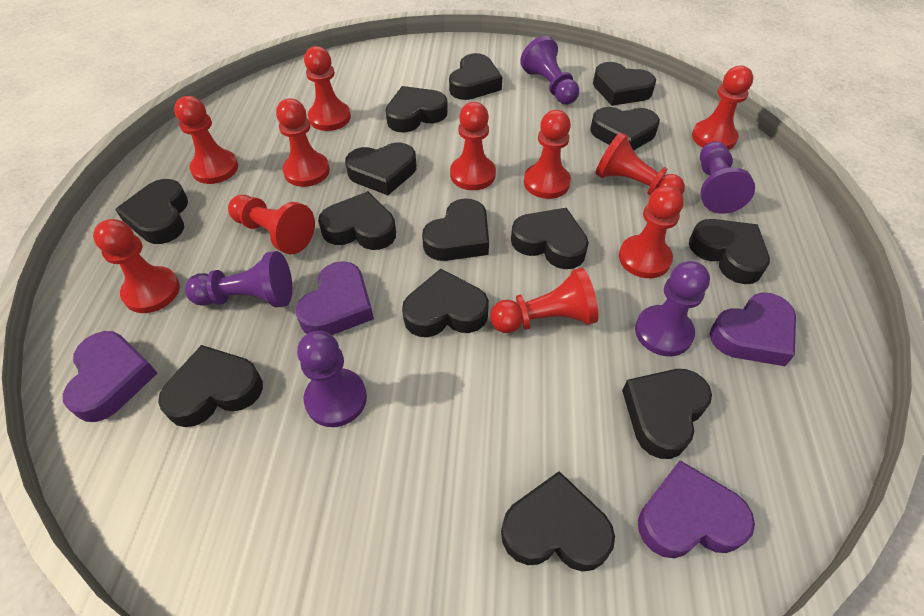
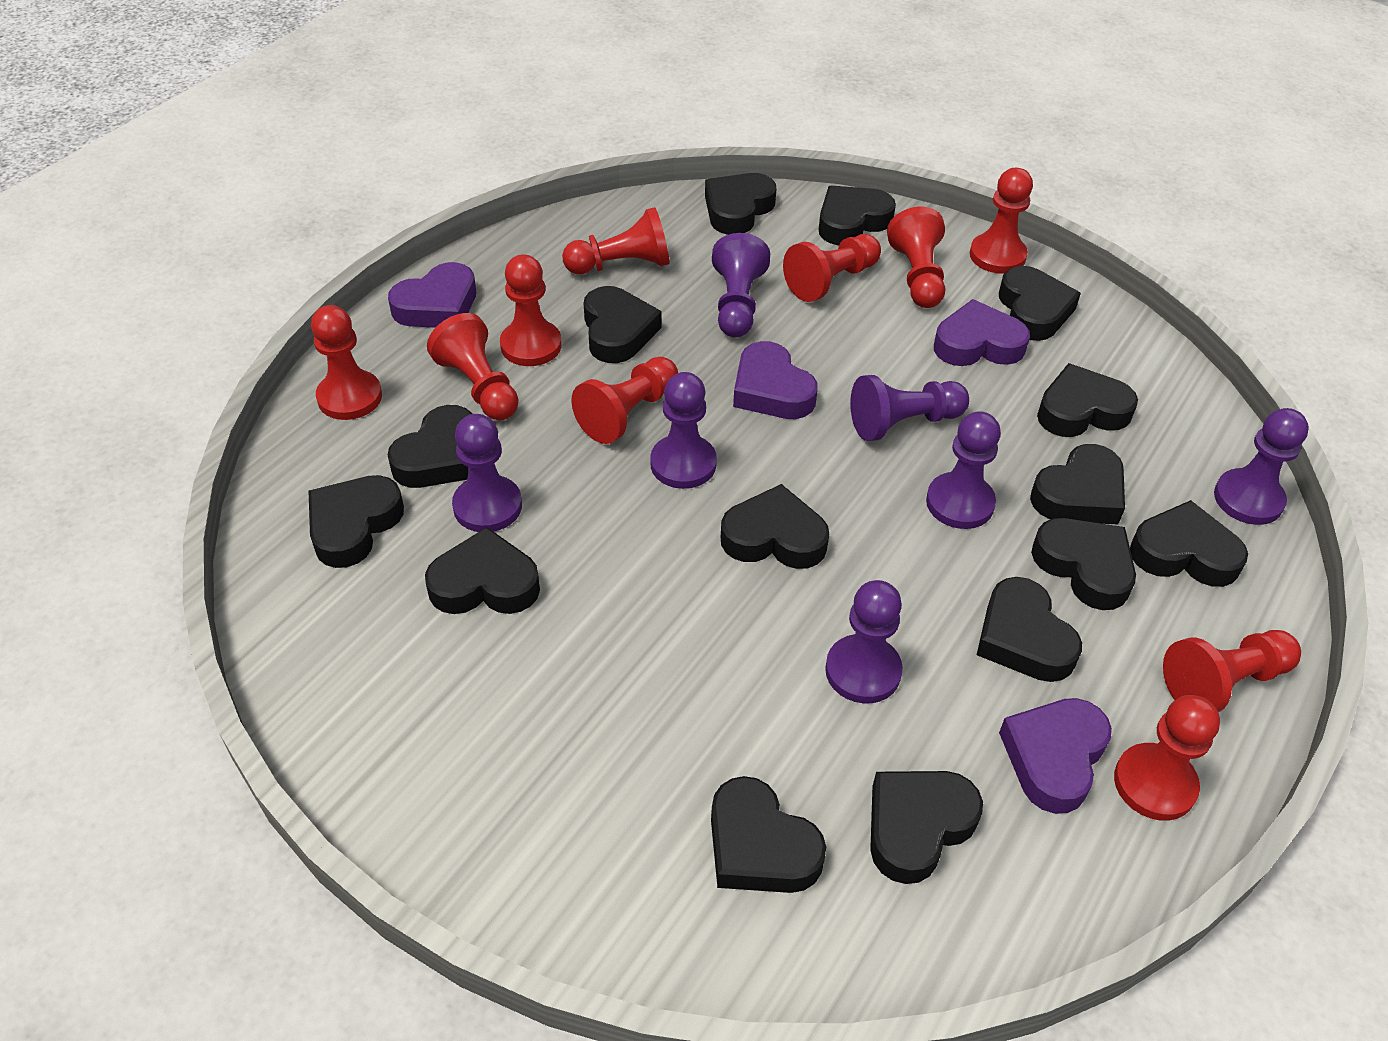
black heart: [115,179,188,244] [158,345,263,427] [318,191,396,250] [345,143,416,195] [386,86,448,133] [402,269,489,337] [422,198,489,261] [449,53,502,100] [501,471,615,572] [511,208,589,269] [590,107,660,151] [593,62,656,106] [622,369,712,459] [689,219,770,284] = 14 -> [308,475,404,568] [388,405,473,488] [425,527,540,614] [584,286,662,363] [705,173,777,235] [711,776,826,893] [721,484,829,569] [819,186,896,245] [870,771,983,884] [977,577,1082,682] [999,266,1081,341] [1030,444,1125,524] [1031,518,1136,610] [1037,363,1138,437] [1130,500,1248,587] = 15
purple pawn: [185,251,292,308] [297,331,367,427] [520,36,579,104] [635,261,710,356] [700,141,755,214] = 5 -> [452,414,522,532] [650,372,717,489] [712,233,770,337] [825,580,903,703] [850,375,969,441] [926,411,1001,529] [1214,408,1309,525] = 7
red pawn: [93,219,180,313] [174,96,238,184] [228,195,315,254] [276,98,330,187] [304,46,351,131] [450,102,496,190] [490,268,599,333] [524,110,571,199] [595,132,685,195] [619,185,684,278] [692,66,753,150] = 11 -> [311,305,382,420] [427,313,519,420] [500,254,562,366] [562,207,670,274] [571,357,678,444] [783,234,881,302] [887,207,945,308] [970,168,1033,274] [1114,695,1220,821] [1163,630,1301,712] = 10

